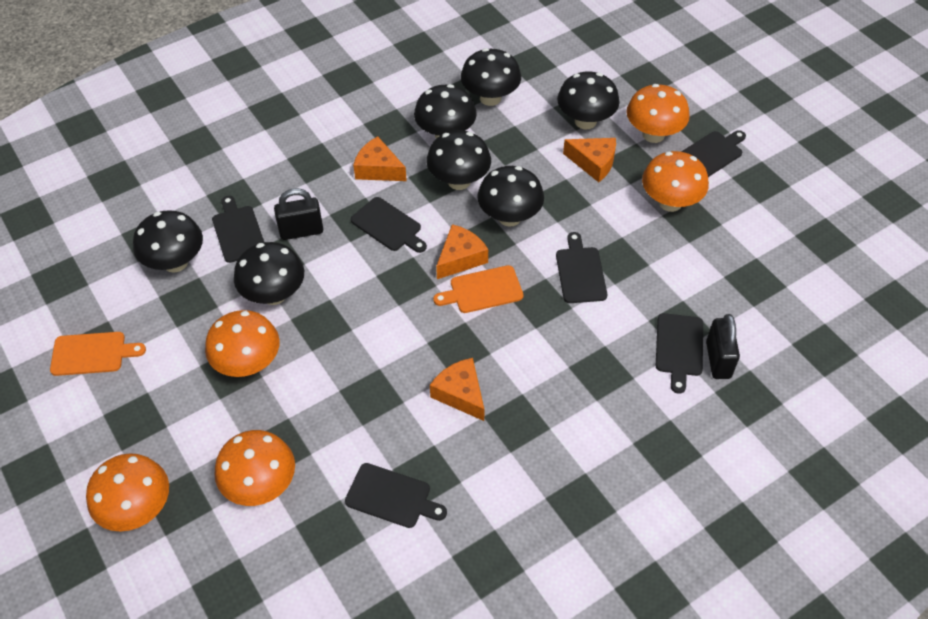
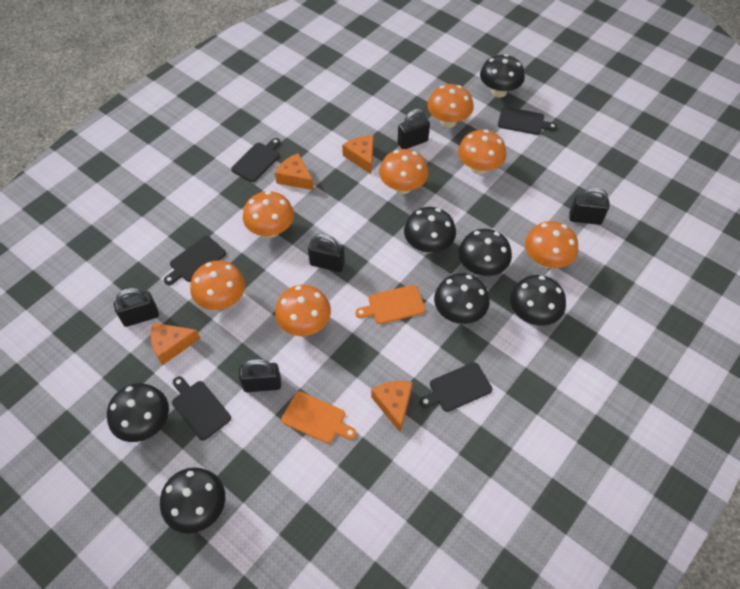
black cutting board: [212,196,264,263] [345,463,447,528] [351,197,427,253] [556,232,607,303] [656,313,703,394] [681,130,746,177] = 6 -> [164,236,226,285] [172,376,231,441] [231,138,281,182] [419,362,492,412] [498,107,557,135] = 5
black padlock: [274,188,323,240] [706,314,740,379] = 2 -> [114,288,159,327] [239,359,281,392] [308,234,345,272] [398,109,430,149] [569,187,609,225] = 5
orange mushroom: [86,453,169,532] [205,310,279,377] [214,430,295,506] [626,84,690,143] [642,151,709,212] = 5 -> [190,260,245,310] [243,191,294,238] [275,285,331,336] [379,149,429,194] [428,84,474,128] [458,129,506,175] [525,221,578,268] = 7

